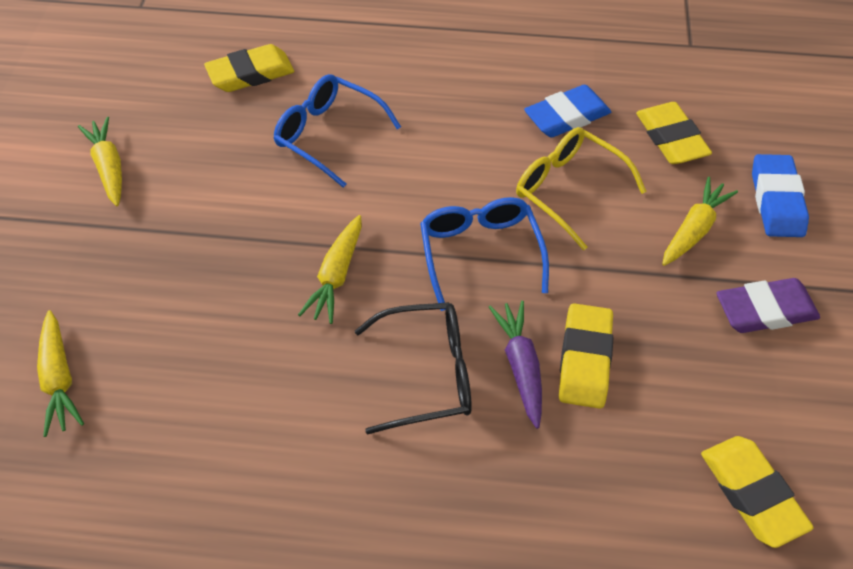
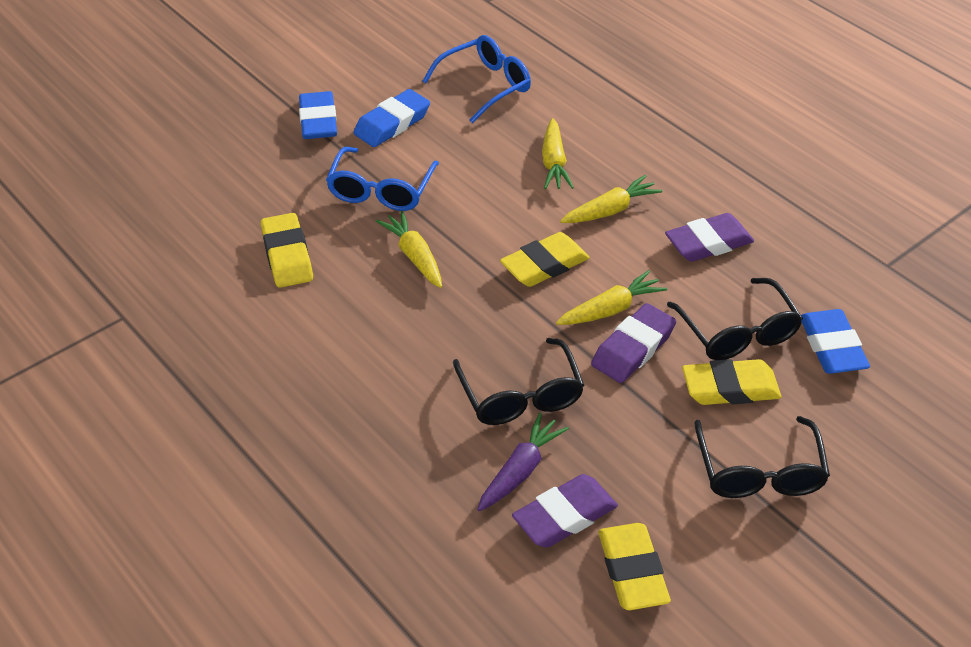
black glasses: [355,302,472,435] = 1 -> [453,338,584,425] [667,278,803,360] [694,416,830,498] = 3
blue eraser: [524,85,611,138] [752,154,809,237] = 2 -> [299,91,337,139] [353,89,430,147] [801,309,870,374] = 3
purple eraser: [716,278,820,333] = 1 -> [512,474,618,548] [591,303,676,383] [665,213,754,262] = 3
yellow glasses: [516,127,647,250] = 1 -> none = 0

